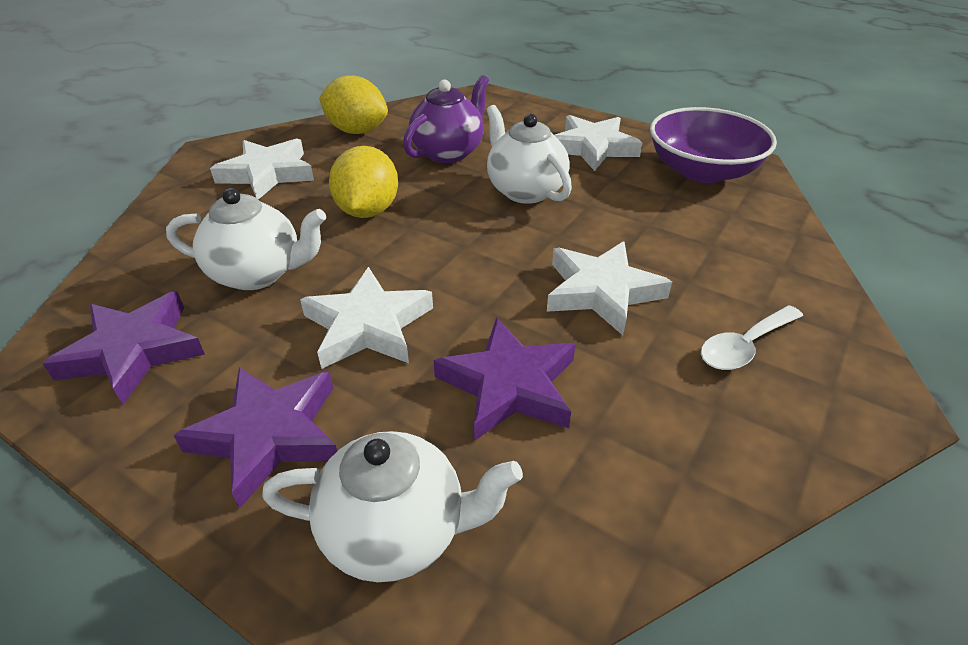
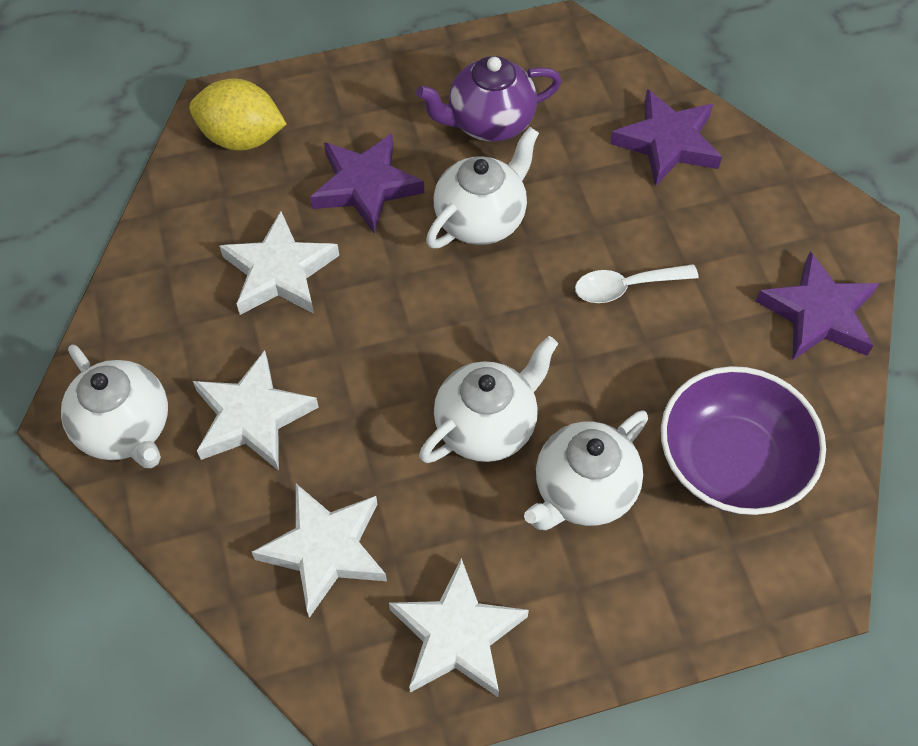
white teapot: [166,188,326,290] [262,431,523,582] [487,105,572,204] = 3 -> [61,345,168,468] [419,336,558,463] [426,127,539,248] [524,411,648,530] = 4
yellow lemon: [319,75,388,134] [329,146,398,218] = 2 -> [189,78,286,151] = 1

